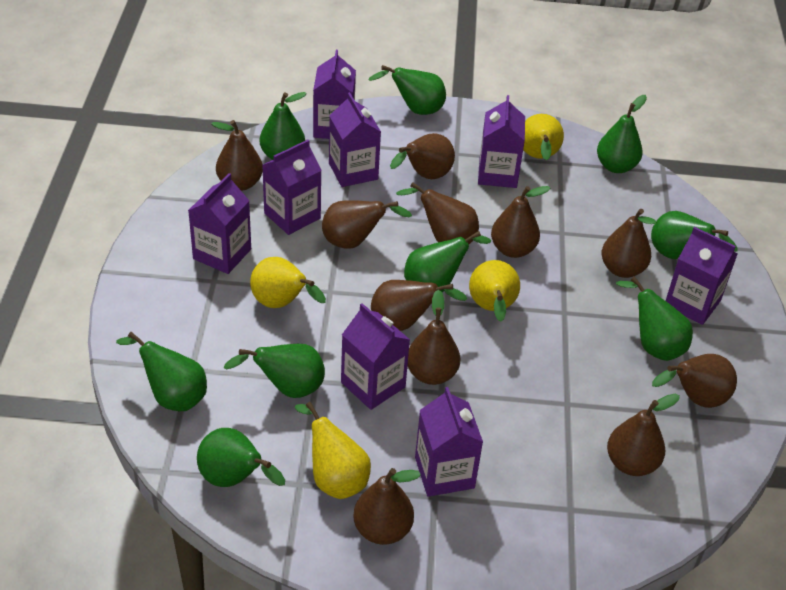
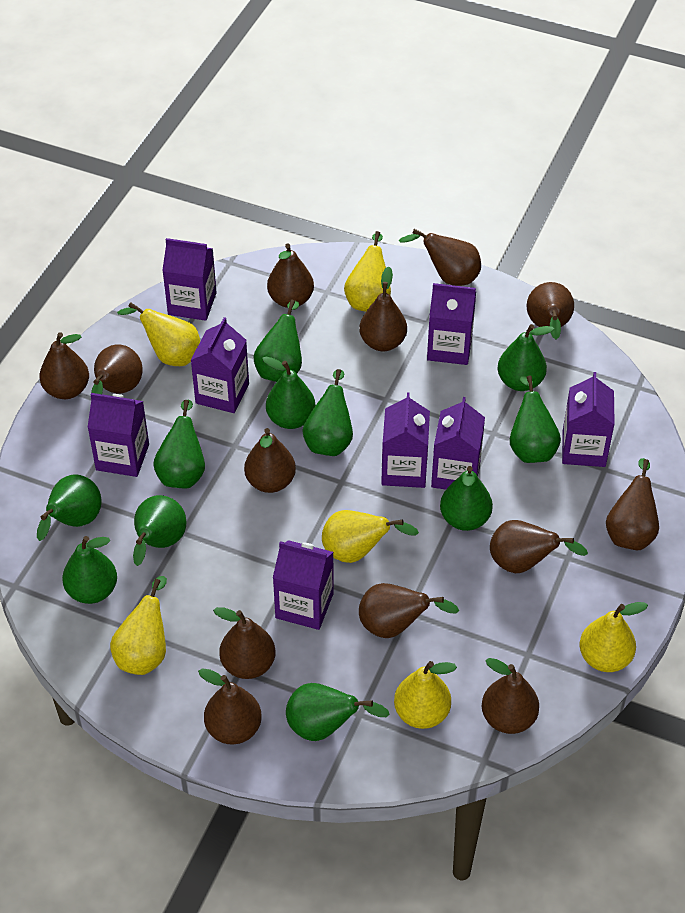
brown pear: [212,120,263,191] [322,201,412,249] [353,468,421,545] [371,280,467,331] [390,133,455,179] [396,182,479,244] [407,290,460,385] [491,186,550,258] [602,209,657,278] [607,394,680,476] [652,354,737,408] = 11 -> [39,332,89,399] [91,344,143,394] [198,668,262,745] [213,607,275,679] [244,428,296,493] [267,244,314,308] [359,266,407,351] [359,583,459,638] [399,229,481,286] [482,658,539,734] [490,520,588,573] [527,282,574,339] [606,458,659,550] = 13
green pear: [116,332,207,411] [197,428,285,487] [223,344,325,398] [260,92,307,160] [368,65,446,115] [404,231,491,292] [597,95,647,173] [616,276,693,361] [651,211,738,259] = 9 -> [37,474,102,541] [62,536,117,604] [133,495,186,566] [153,400,205,489] [253,300,302,382] [262,356,316,429] [286,683,390,741] [302,369,353,456] [440,466,493,531] [497,324,554,391] [510,375,561,463] = 11
yellow pear: [250,257,326,308] [295,402,371,499] [469,260,520,322] [523,114,564,160] = 4 -> [110,576,167,675] [117,302,200,366] [322,510,419,563] [344,231,391,312] [394,661,457,729] [580,602,648,672] = 6

